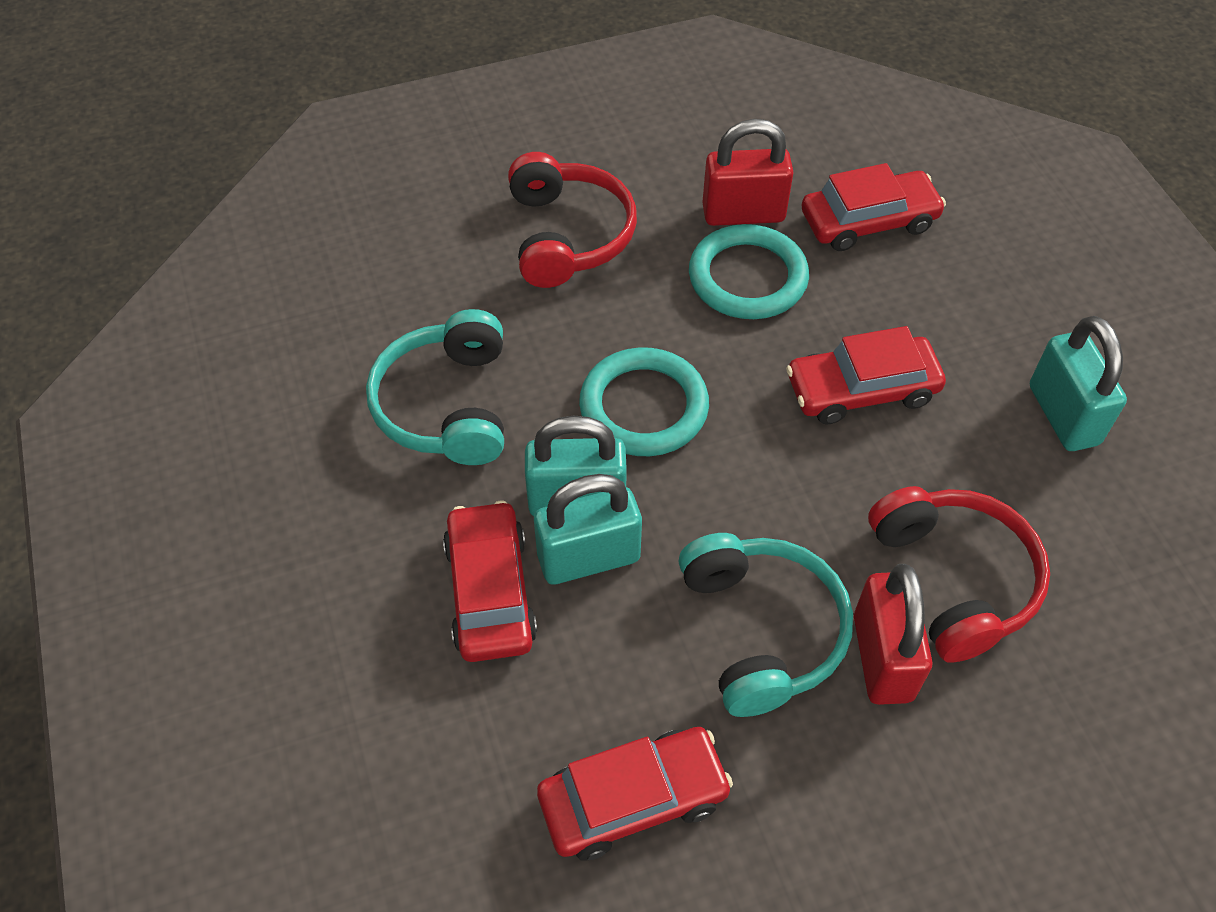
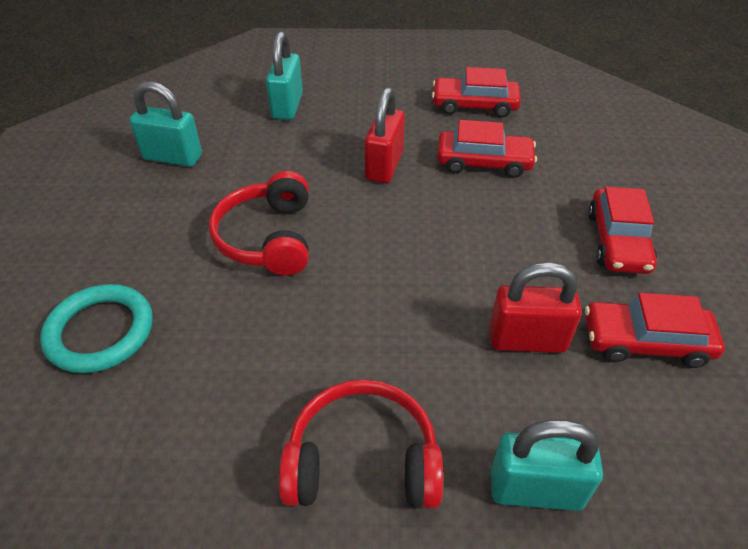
turquoise headphones: [366,309,504,465] [679,533,853,717] = 2 -> none = 0
turquoise ring: [579,347,709,456] [689,224,809,319] = 2 -> [40,284,153,373] = 1

